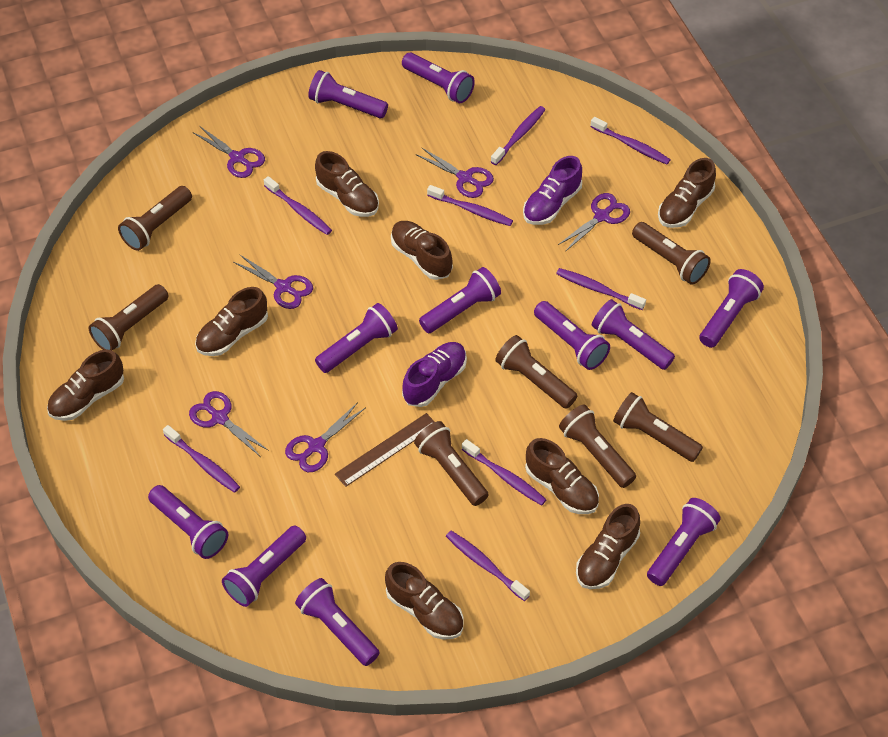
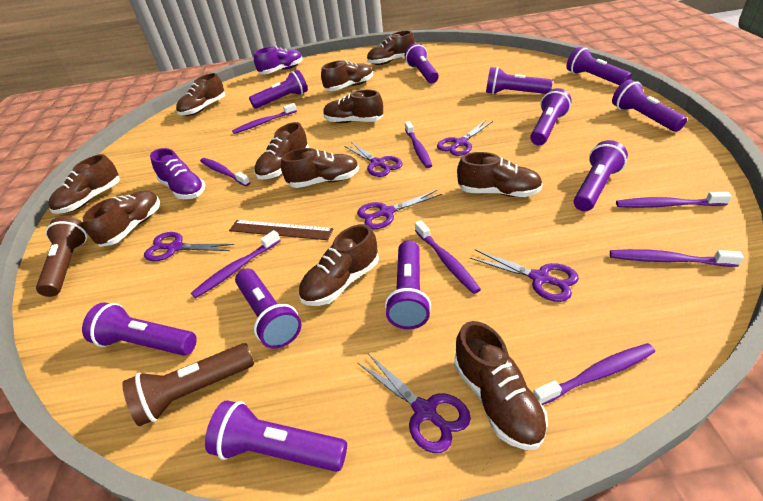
brown flashlight: [89,284,169,351] [118,186,192,251] [414,421,489,506] [495,335,577,409] [559,405,636,488] [613,392,703,462] [632,222,711,285] = 7 -> [36,216,87,297] [123,343,254,426] = 2
brown shoe: [47,350,124,421] [195,287,268,356] [315,151,379,217] [385,562,463,640] [391,221,453,280] [525,438,599,514] [576,504,640,589] [658,158,716,228] = 8 -> [48,154,120,214] [83,191,160,247] [176,73,225,116] [255,122,309,180] [281,148,359,188] [298,224,379,306] [321,60,373,91] [323,90,383,123] [367,30,415,65] [454,321,548,450] [457,152,543,197] = 11

